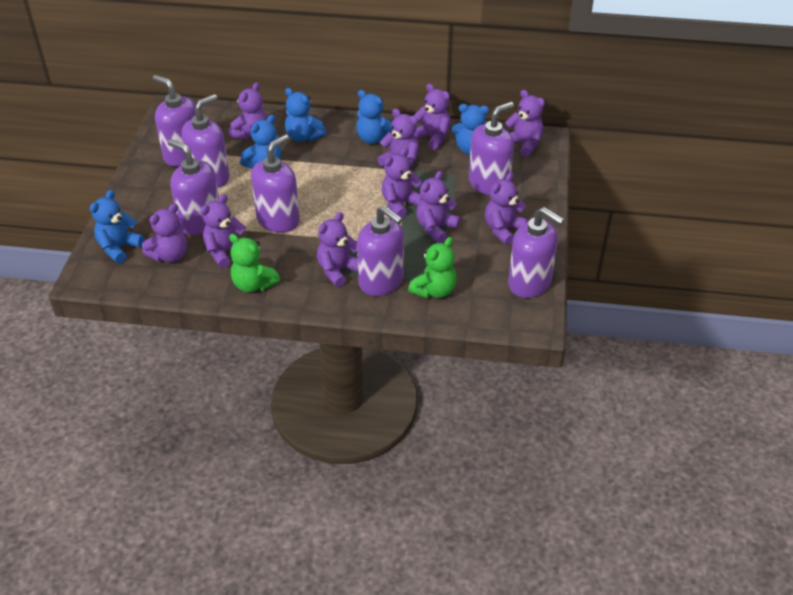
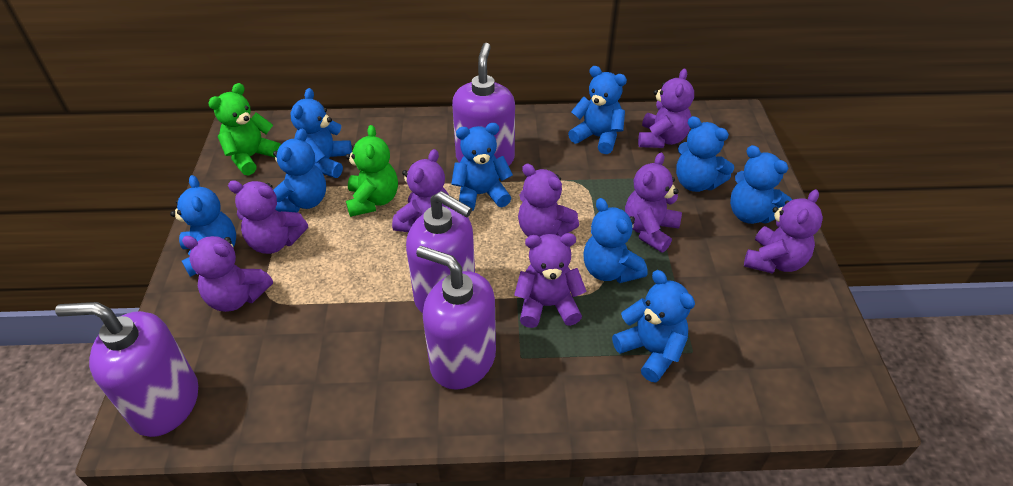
blue teddy bear: [90,190,144,263] [240,115,282,169] [285,88,327,142] [356,90,392,144] [452,104,489,155] = 5 -> [170,175,236,277] [273,129,326,212] [290,88,352,178] [451,123,513,211] [568,66,627,154] [583,198,648,283] [612,270,695,382] [676,116,734,192] [730,145,792,224] = 9
purple soap dispenser: [153,75,196,167] [168,139,219,235] [182,94,230,188] [251,134,300,233] [357,205,404,296] [469,102,514,195] [508,207,564,298] = 7 -> [55,302,198,437] [406,191,475,313] [416,246,496,390] [452,43,515,166] = 4
purple teddy bear: [142,203,187,262] [200,194,246,268] [228,82,267,140] [317,212,358,287] [377,109,419,168] [382,148,422,218] [414,83,451,150] [416,171,461,243] [485,172,529,245] [505,90,545,157] = 10 -> [182,236,273,312] [228,180,308,254] [392,149,449,232] [514,233,587,328] [518,164,579,237] [625,153,682,253] [638,69,694,148] [744,189,823,274] = 8

